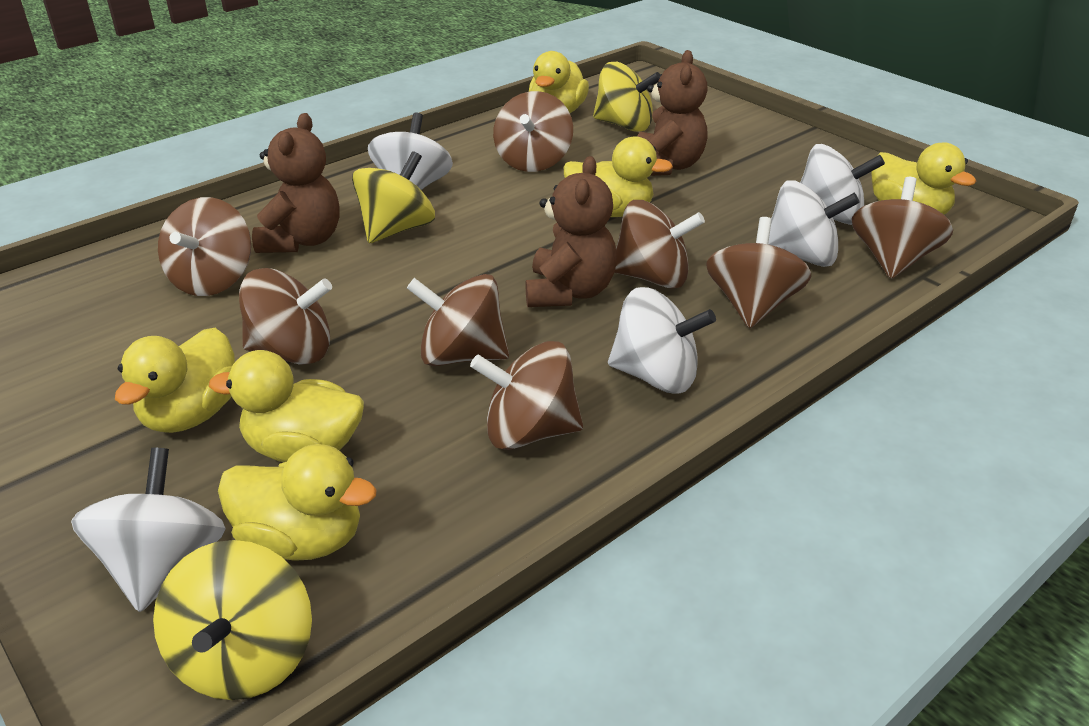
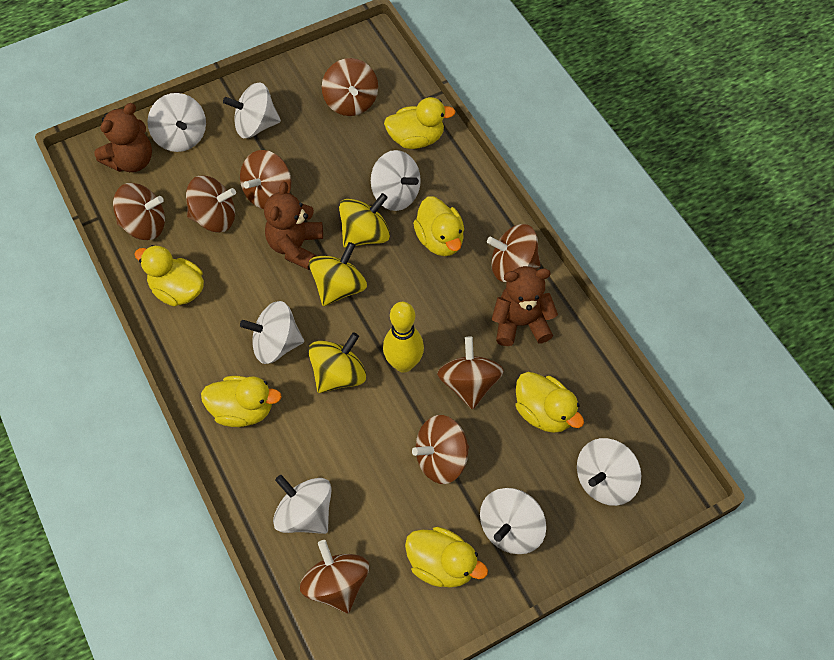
white spinning top: [71,448,226,612] [368,113,453,190] [608,287,716,393] [768,180,860,267] [800,144,885,225] = 5 -> [147,93,206,152] [223,83,281,138] [240,301,304,364] [273,475,332,534] [371,150,421,211] [480,488,546,554] [577,438,641,506] = 7
yellow bowling pin: none = 0 -> [383,302,424,373] = 1

